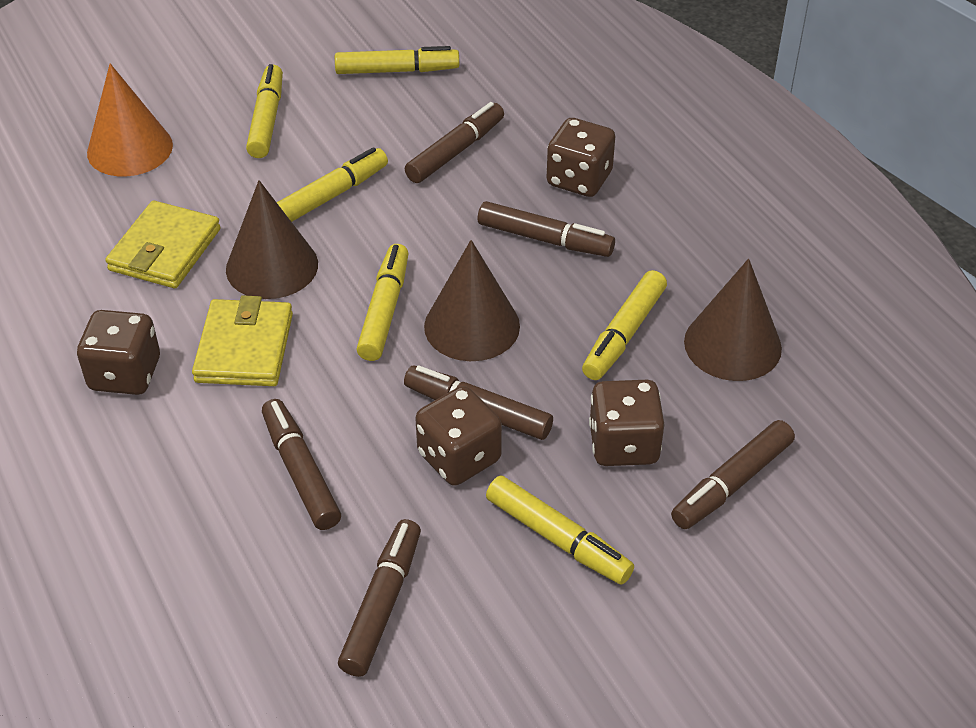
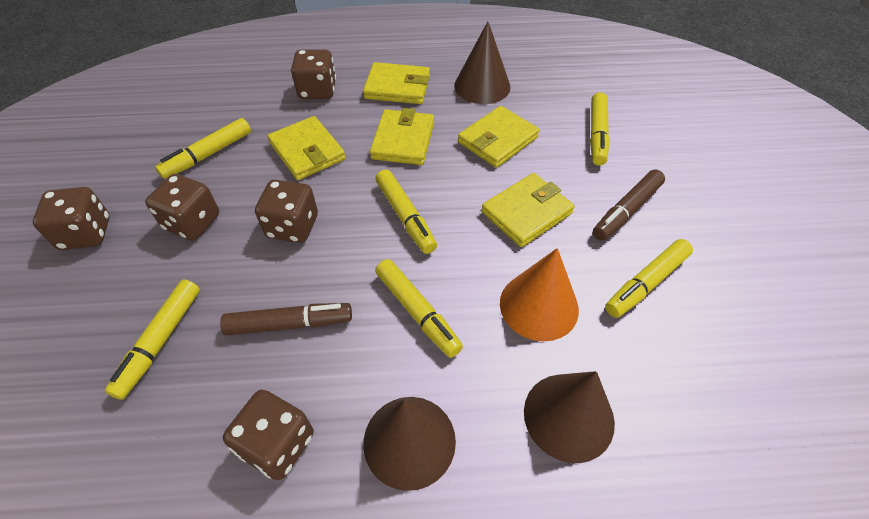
brown dice: [77,310,160,395] [416,386,502,486] [546,118,615,197] [589,380,665,466] = 4 -> [33,187,109,250] [145,174,219,240] [223,390,314,480] [255,180,318,243] [291,49,336,99] = 5
brown marker: [262,399,341,530] [338,519,421,677] [404,365,553,440] [405,102,504,183] [478,201,615,257] [671,420,795,529] = 6 -> [220,303,352,335] [593,170,665,241] = 2
yellow wallet: [106,201,221,288] [192,295,293,386] = 2 -> [267,116,346,180] [363,62,430,104] [370,108,434,165] [458,106,540,168] [481,173,575,247] = 5

